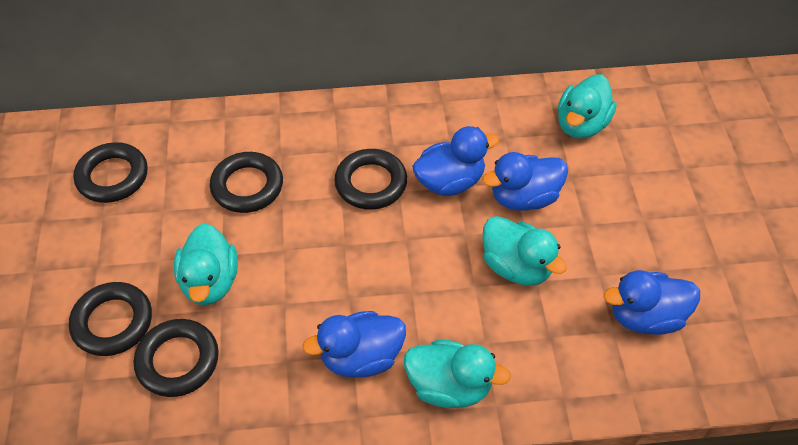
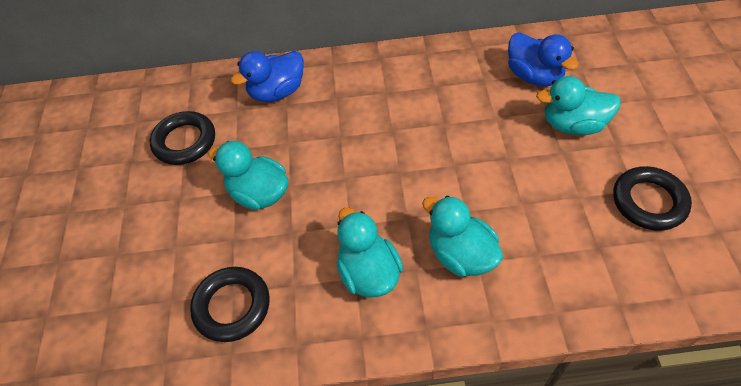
black ring: [69,282,152,356] [74,142,148,203] [134,319,219,397] [210,152,283,213] [334,149,407,210] = 5 -> [150,111,215,165] [190,267,270,342] [613,166,692,231] = 3
blue duck: [302,311,406,378] [412,126,499,196] [482,152,568,211] [604,270,700,335] = 4 -> [231,51,304,102] [508,33,579,87] = 2

